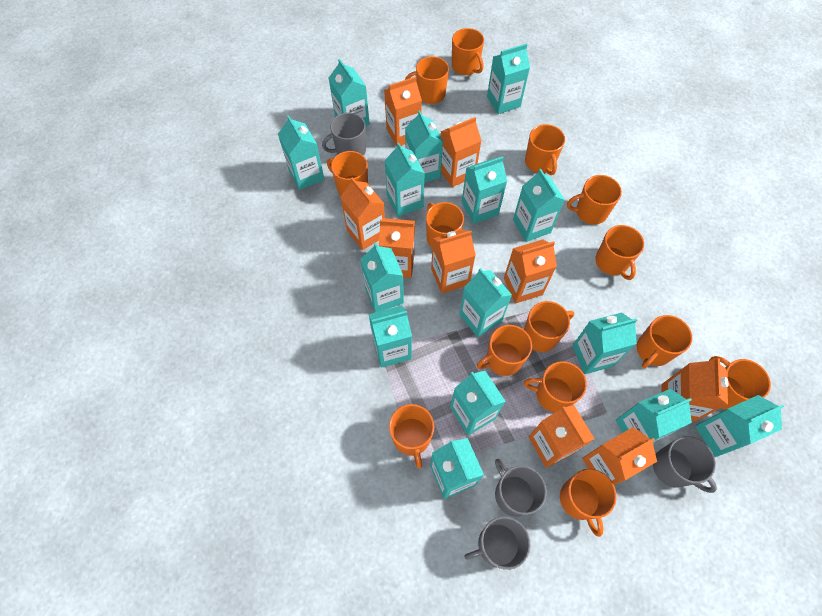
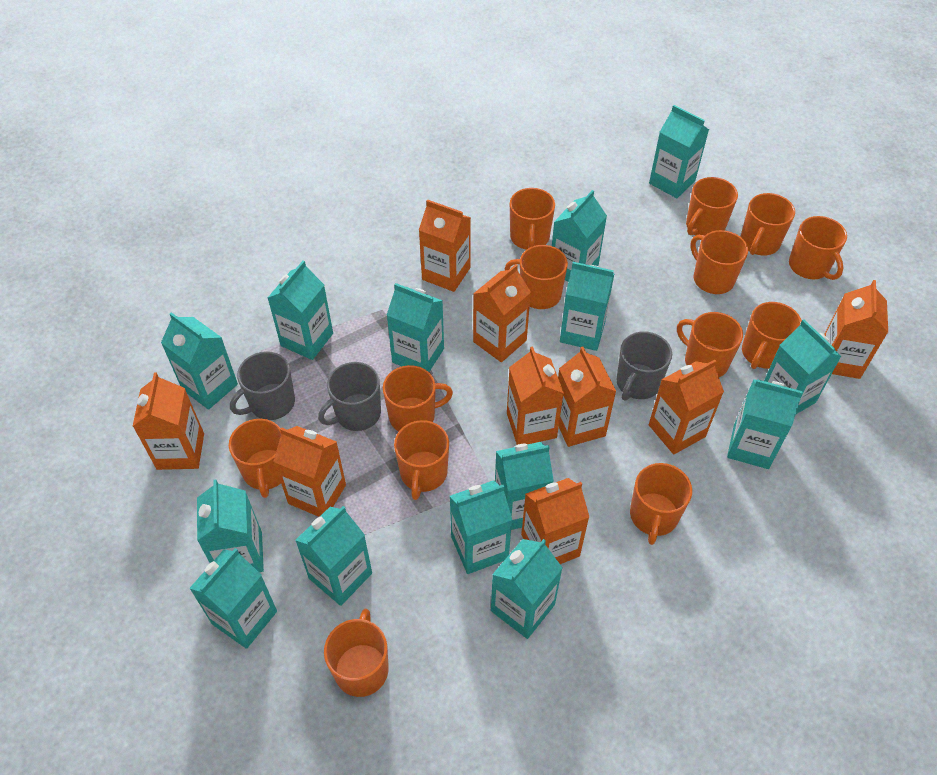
grey mug: [322,113,366,156] [464,516,531,570] [495,459,547,517] [653,436,717,493] = 4 -> [230,351,295,420] [318,362,381,431] [617,331,672,401] = 3
orange mug: [327,151,368,196] [389,404,434,469] [405,56,449,104] [426,202,464,248] [452,28,484,75] [477,325,532,376] [524,301,574,352] [524,361,587,412] [525,124,565,175] [560,469,617,537] [567,175,622,225] [595,225,644,280] [637,315,692,368] [709,356,771,410] = 14 -> [229,419,281,498] [324,609,389,697] [383,365,453,431] [394,420,449,500] [504,245,568,309] [510,188,555,250] [630,463,692,545] [677,312,743,377] [686,177,738,236] [690,230,748,294] [740,193,795,256] [742,302,802,369] [789,216,847,280] = 13
turquoise carton: [278,115,325,190] [329,59,370,127] [360,243,404,312] [369,305,412,368] [384,143,425,217] [405,110,443,182] [430,438,484,499] [450,371,506,435] [459,268,512,337] [462,156,507,224] [487,43,530,114] [513,169,565,242] [572,313,637,374] [616,389,692,442] [695,395,785,457] = 15 -> [161,312,238,410] [189,548,277,649] [197,479,264,572] [268,261,333,360] [295,506,372,606] [387,283,444,372] [450,480,512,574] [491,539,563,639] [495,442,554,530] [552,190,607,282] [560,262,614,351] [649,105,709,198] [727,379,803,469] [764,319,842,414] = 14

